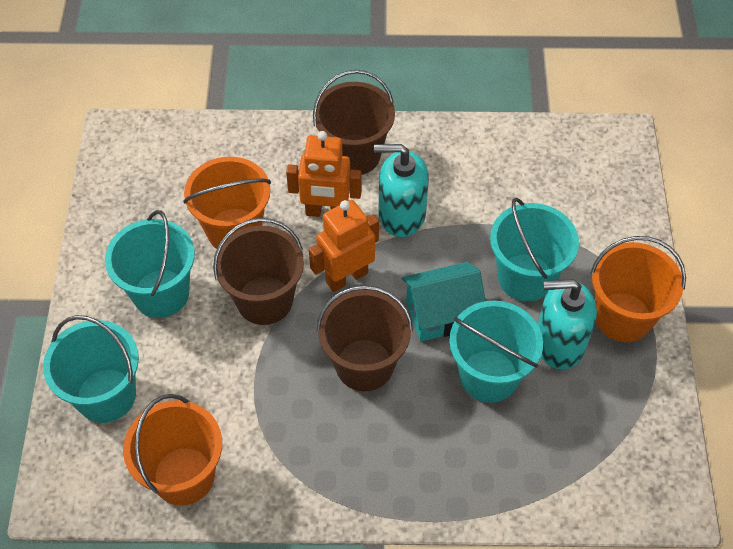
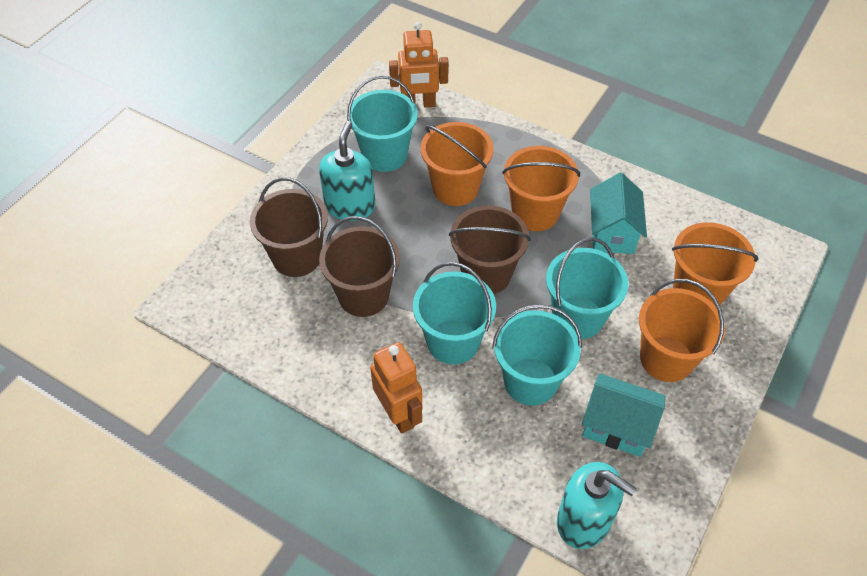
orange bucket: [123,394,222,506] [183,157,271,249] [590,236,686,342] = 3 -> [421,122,493,206] [502,146,580,231] [639,279,725,382] [672,222,758,305] = 4
turquoise house: [402,262,486,342] = 1 -> [582,373,665,457] [590,173,647,254] = 2

